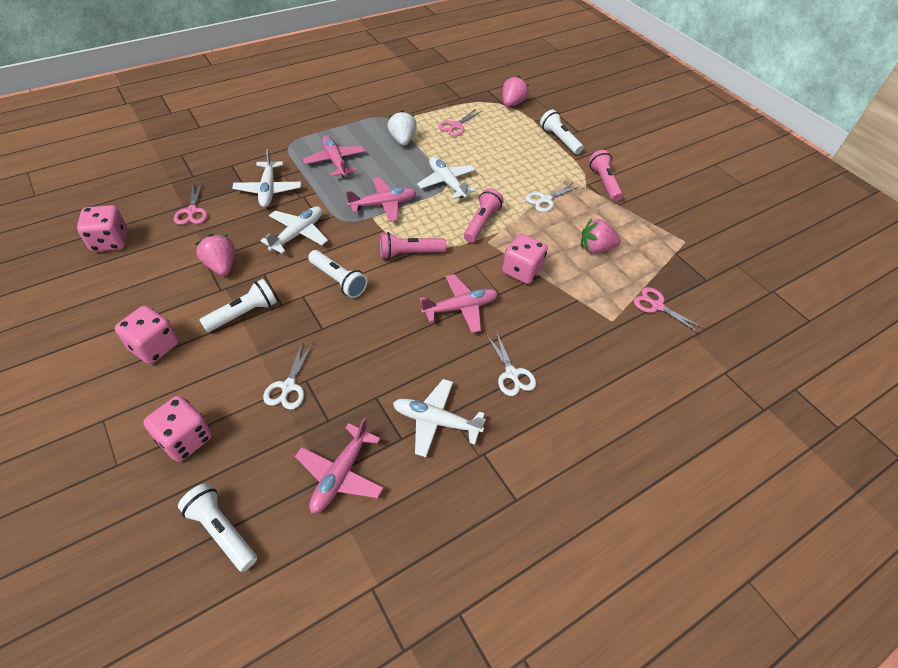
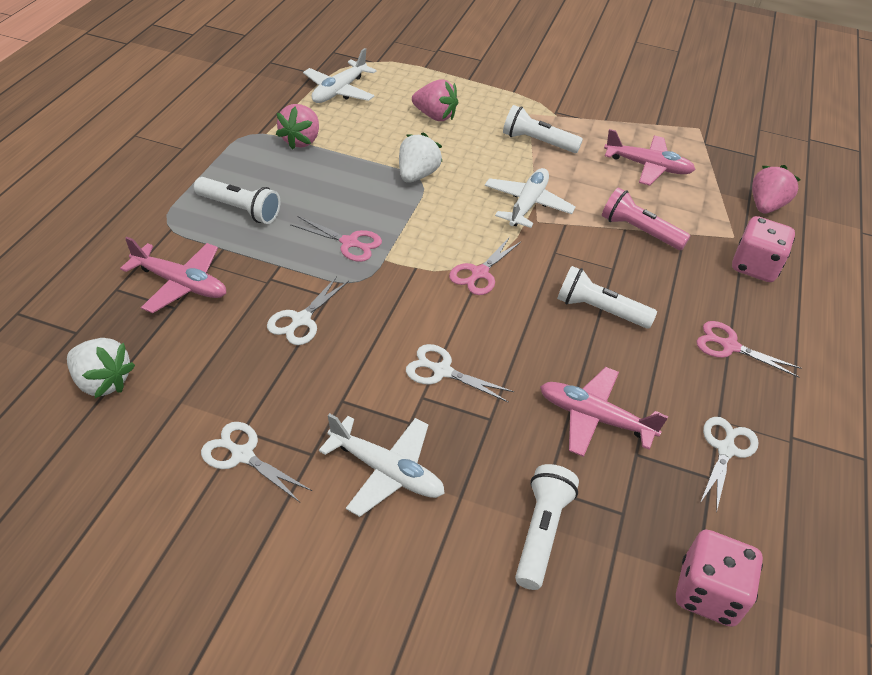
pink dice: [77,205,128,252] [115,306,178,364] [144,396,212,462] [502,234,547,284] = 4 -> [676,530,763,627] [732,216,795,282] = 2
pink flashlight: [380,232,446,259] [464,188,503,243] [589,150,623,202] = 3 -> [602,188,690,250] = 1
pink plane: [295,418,384,514] [303,135,366,177] [346,177,417,222] [420,274,498,333] = 4 -> [120,237,226,313] [540,367,668,457] [604,129,696,186] = 3
white plane: [232,149,301,207] [260,206,328,254] [393,379,486,457] [417,157,476,199] = 4 -> [303,48,376,103] [319,413,445,517] [485,168,575,228] = 3
white scissors: [263,341,313,410] [486,331,536,396] [526,183,578,212] = 3 -> [201,422,312,502] [267,276,349,345] [406,344,514,403] [700,417,759,512] = 4
white strawberry: [388,110,417,146] = 1 -> [67,338,135,398] [399,132,443,183] = 2

